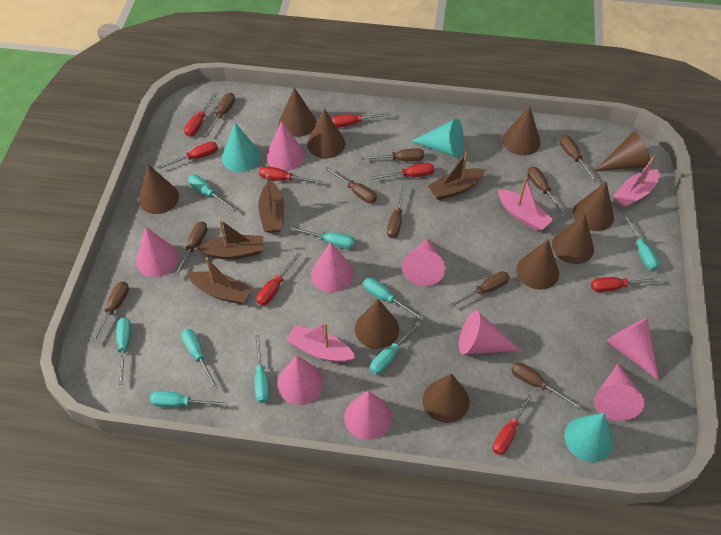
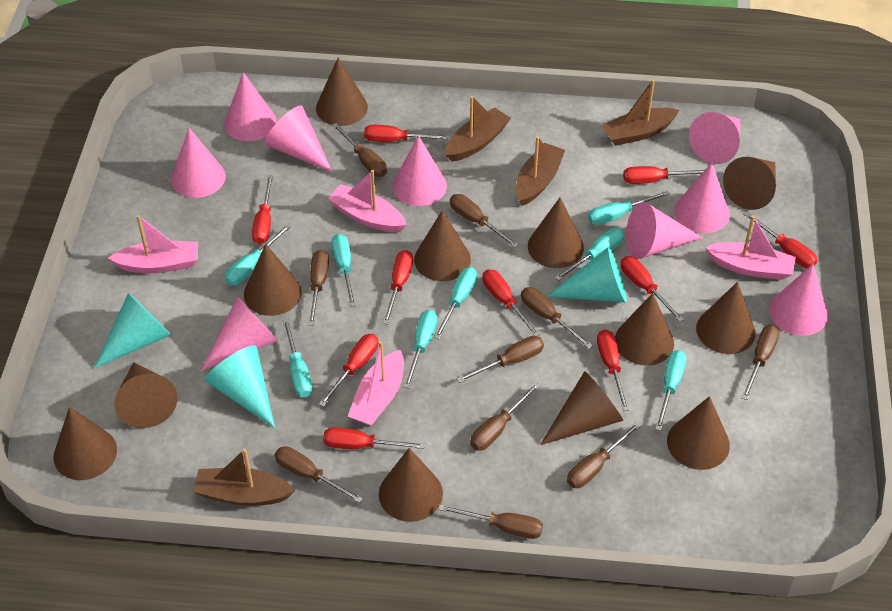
brown cone: [139,164,179,214] [279,87,316,137] [307,109,345,158] [355,299,399,349] [422,373,470,423] [502,106,541,155] [516,240,559,290] [552,214,594,264] [573,182,614,231] [594,131,650,171] = 10 -> [54,407,117,480] [114,362,177,428] [244,244,302,316] [316,57,368,126] [379,448,443,522] [414,210,471,281] [528,198,584,268] [540,371,623,445] [615,293,674,366] [667,396,730,470] [696,282,756,354] [723,157,776,210] = 12
pink boat: [287,323,356,362] [497,177,553,231] [613,155,660,208] = 3 -> [108,215,198,273] [328,170,407,232] [348,341,404,426] [705,215,796,280] = 4
red screwdriver: [157,142,218,169] [184,93,217,137] [256,253,301,306] [259,166,322,184] [331,113,391,128] [371,163,434,180] [492,391,534,455] [591,277,661,292] = 8 -> [252,175,273,244] [319,334,378,407] [323,427,425,449] [364,125,450,142] [383,250,413,325] [482,270,540,336] [597,329,629,411] [621,256,684,322] [623,166,706,184] [743,211,817,268] = 10
turquoise screwdriver: [116,317,131,385] [150,391,227,407] [181,329,218,390] [188,175,237,212] [255,335,270,403] [290,227,355,249] [363,278,423,320] [370,321,421,375] [624,215,659,270] = 9 -> [225,224,290,285] [283,319,312,397] [332,234,356,307] [404,310,437,388] [434,267,477,339] [555,228,624,281] [588,191,670,225] [655,350,686,431] = 8

